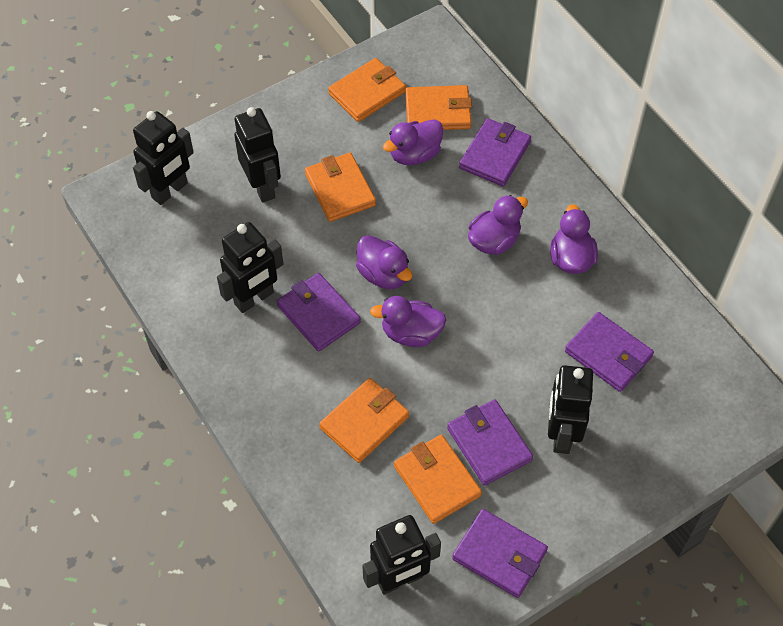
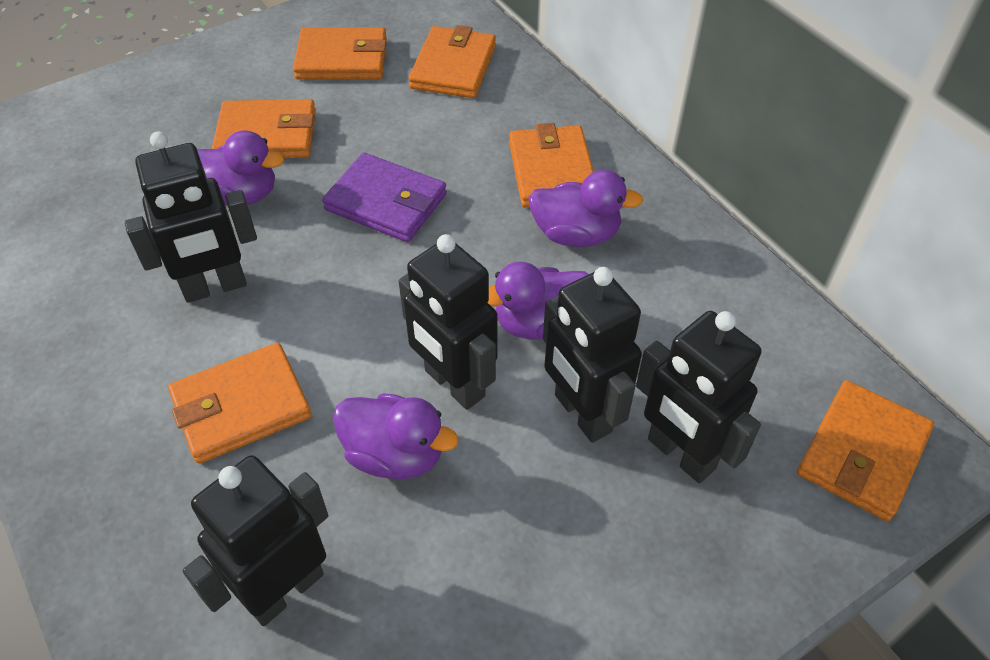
orange wallet: [305,153,376,222] [319,378,409,463] [328,58,406,122] [394,435,482,524] [405,85,472,130] = 5 -> [168,343,312,463] [212,99,316,158] [293,27,387,80] [409,25,496,98] [509,123,594,208] [797,380,934,521] = 6
purple duck: [356,235,412,289] [370,296,446,347] [383,119,443,165] [468,195,528,255] [550,204,598,274] = 5 -> [197,131,284,206] [333,393,458,479] [488,262,589,340] [528,170,643,247] = 4
purple wallet: [277,273,361,352] [447,399,533,486] [452,509,548,598] [459,118,531,186] [565,312,654,392] = 5 -> [322,153,447,242] = 1

